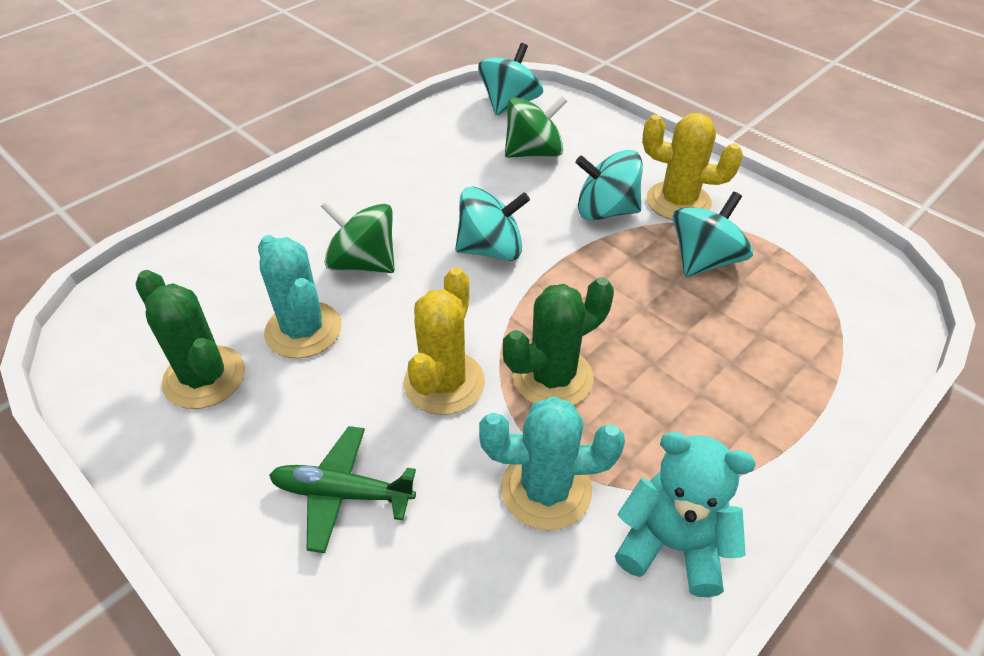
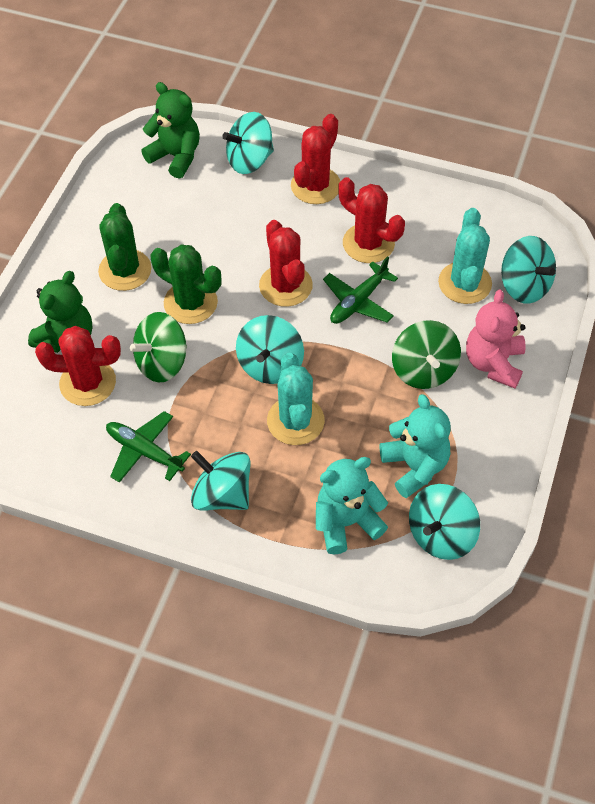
green plane: [269,426,416,553] = 1 -> [106,411,191,483] [323,256,398,324] = 2
green teddy bear: none = 0 -> [28,271,92,353] [141,82,200,179] = 2
pink teddy bear: none = 0 -> [466,290,526,388] = 1
red cactus: none = 0 -> [35,326,121,406] [259,220,313,307] [291,114,340,204] [338,177,405,263] = 4
turquoise spinning top: [455,187,530,261] [478,43,543,116] [575,150,643,221] [672,191,753,277] = 4 -> [191,451,251,511] [222,112,274,174] [236,315,304,384] [409,484,480,560] [501,236,556,304] = 5
turquoise teddy bear: [615,432,756,597] = 1 -> [316,457,388,554] [380,394,450,498] = 2
yellow cactus: [404,267,485,415] [642,113,743,220] = 2 -> none = 0

